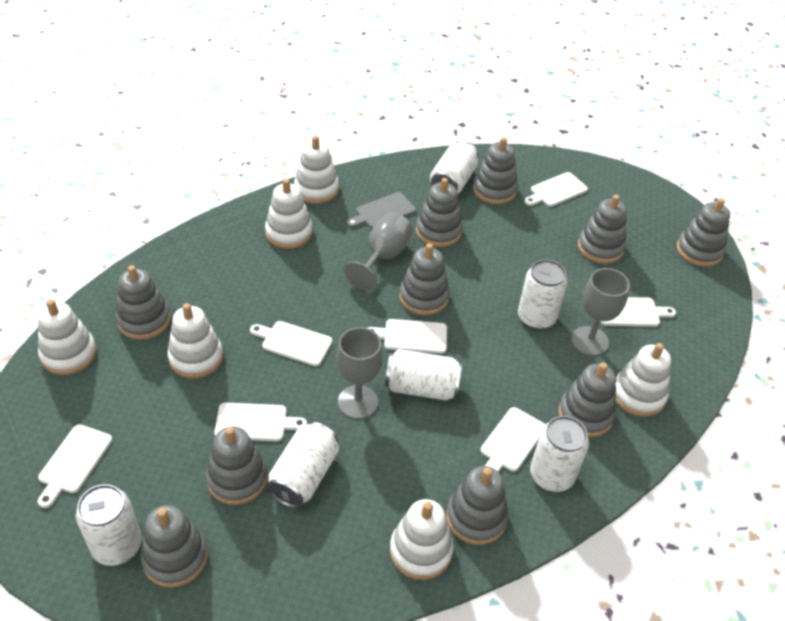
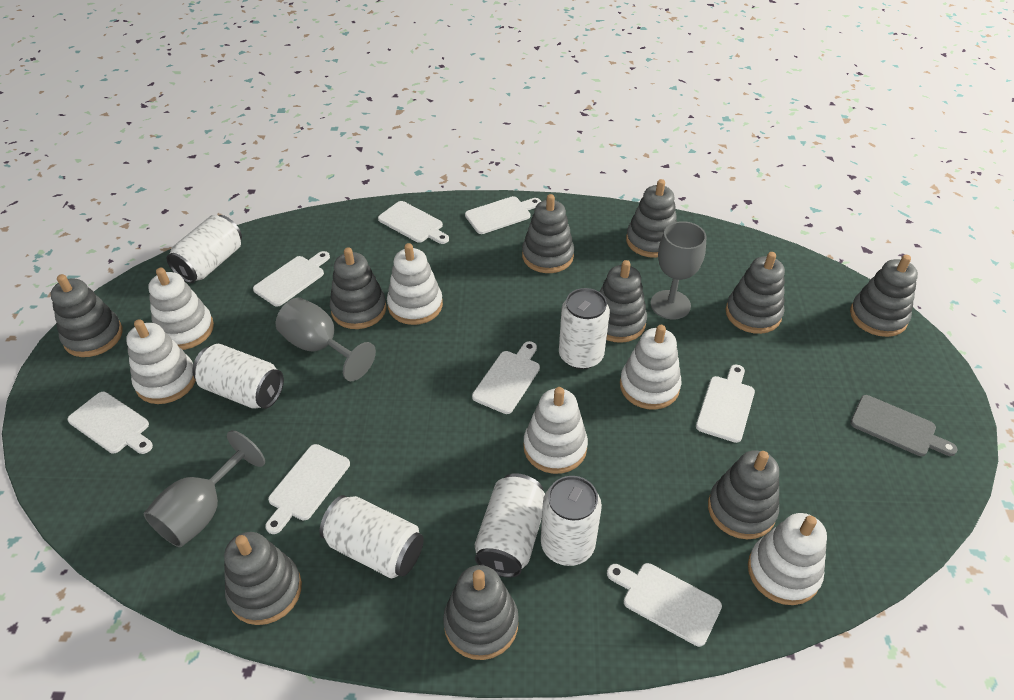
white cutting board: [38,424,112,508] [214,403,307,442] [250,321,332,366] [368,319,447,354] [480,407,545,472] [524,172,588,207] [600,297,676,327] = 7 -> [67,392,153,454] [253,251,330,307] [265,444,350,534] [378,201,449,244] [465,196,541,234] [472,341,540,414] [607,563,722,647] [696,365,755,443] = 8

